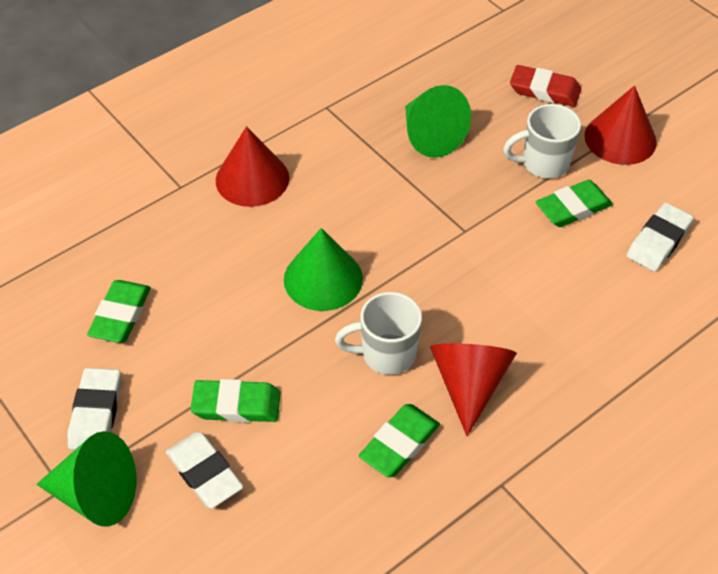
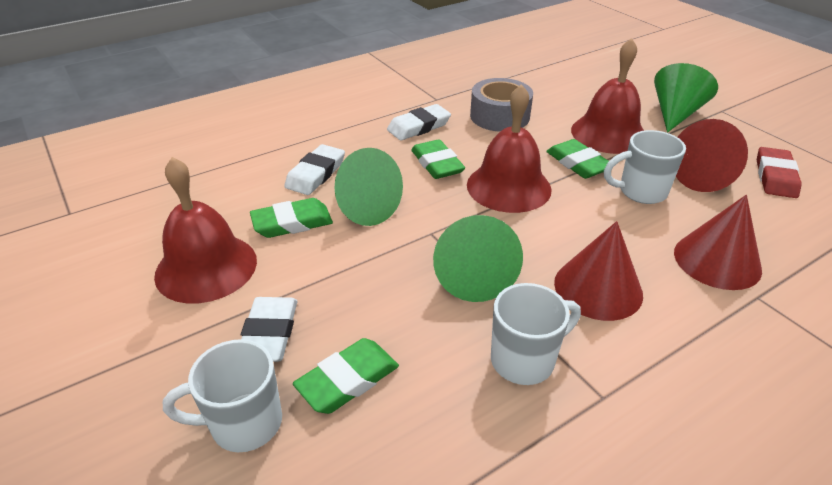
grey tape: none = 0 -> [470,78,533,132] = 1
red bell: none = 0 -> [154,157,257,304] [467,84,552,213] [571,38,644,154] = 3
white mug: [335,292,422,375] [503,104,581,179] = 2 -> [163,339,282,452] [491,283,581,385] [604,130,686,204] = 3

